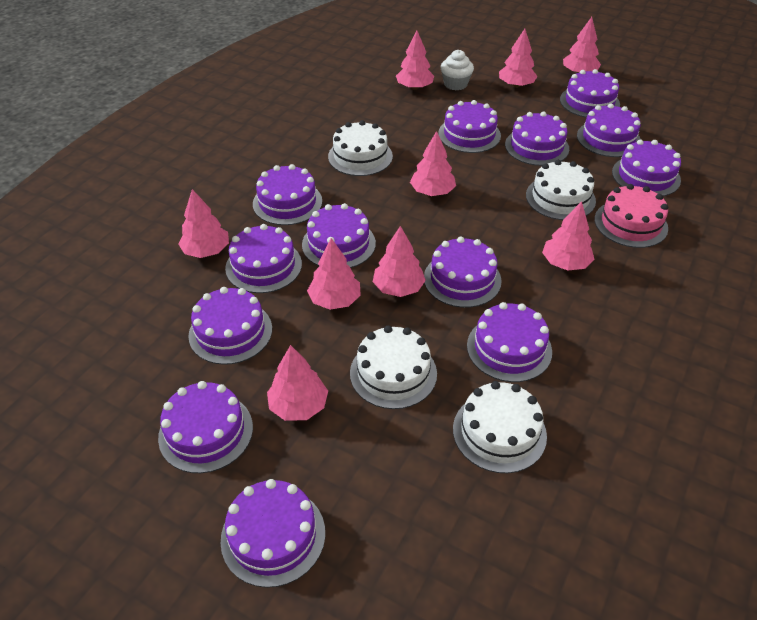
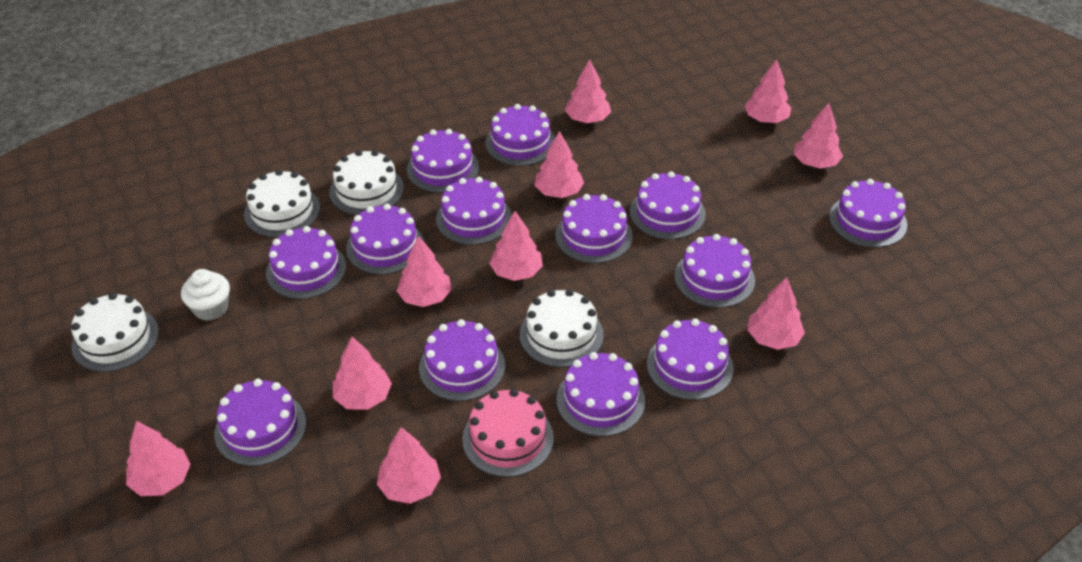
pink tree: [178,189,229,258] [267,345,328,421] [307,238,361,310] [373,226,426,297] [396,31,434,90] [410,131,456,196] [499,29,538,88] [542,201,594,271] [563,17,601,73] = 9 -> [126,421,191,496] [333,337,392,410] [377,427,441,504] [397,236,452,307] [489,211,543,281] [535,131,584,198] [565,59,611,123] [745,59,791,123] [747,277,805,350] [794,103,843,169] = 10

